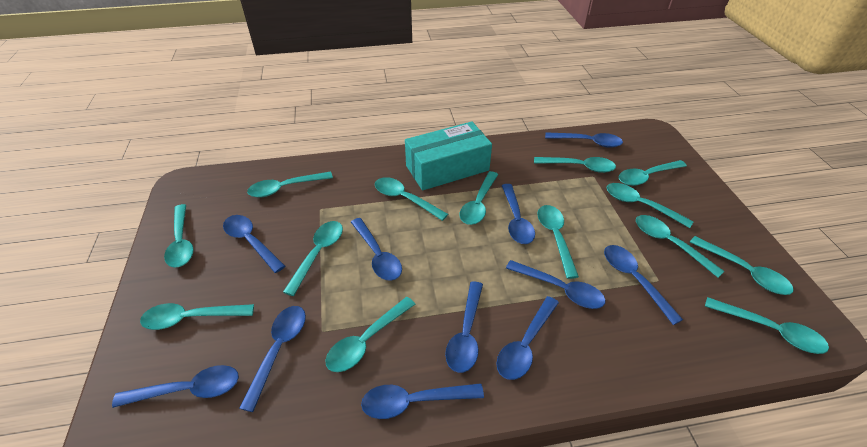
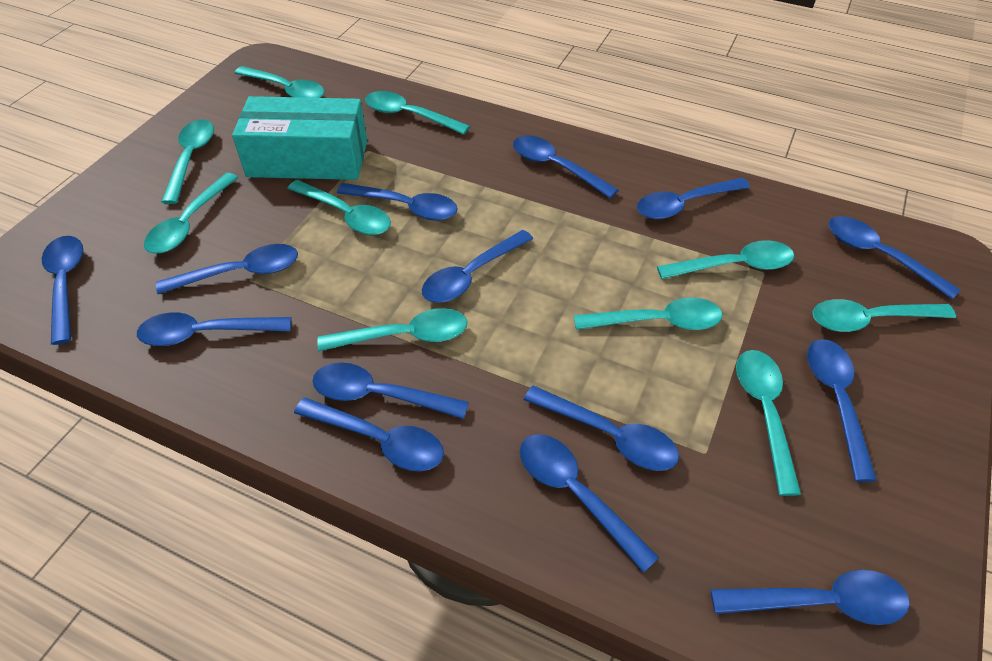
blue spoon: [112,365,239,408] [223,215,285,273] [239,306,306,412] [351,218,402,281] [361,383,484,419] [445,281,483,373] [496,296,559,380] [502,184,535,244] [506,260,606,309] [545,132,623,148] [604,245,683,325] = 11 -> [42,236,83,345] [137,312,291,346] [156,244,298,294] [294,397,444,471] [312,363,469,419] [337,183,458,221] [422,230,533,303] [513,135,618,198] [520,434,659,573] [524,385,679,471] [637,178,750,219] [711,570,910,625] [807,339,877,482] [828,216,961,299] = 14
turquoise spoon: [140,303,254,330] [164,204,194,268] [247,172,333,198] [283,221,343,296] [325,297,415,372] [375,177,448,221] [460,171,498,225] [534,157,616,173] [537,205,579,279] [607,183,694,228] [619,160,687,186] [636,215,724,278] [690,236,794,295] [705,297,829,354] = 14 -> [144,173,239,254] [161,120,214,204] [234,66,325,98] [287,180,391,235] [317,308,468,351] [365,91,470,135] [574,297,722,330] [657,240,794,279] [736,350,801,496] [812,299,956,332] = 10

